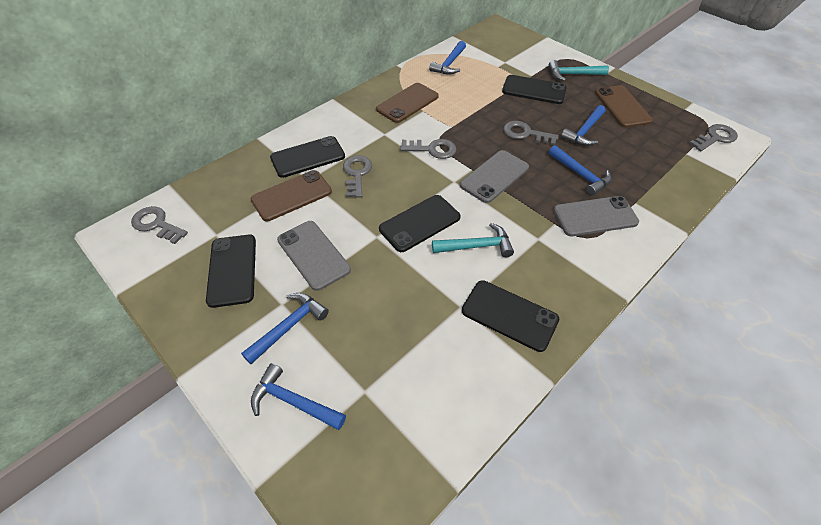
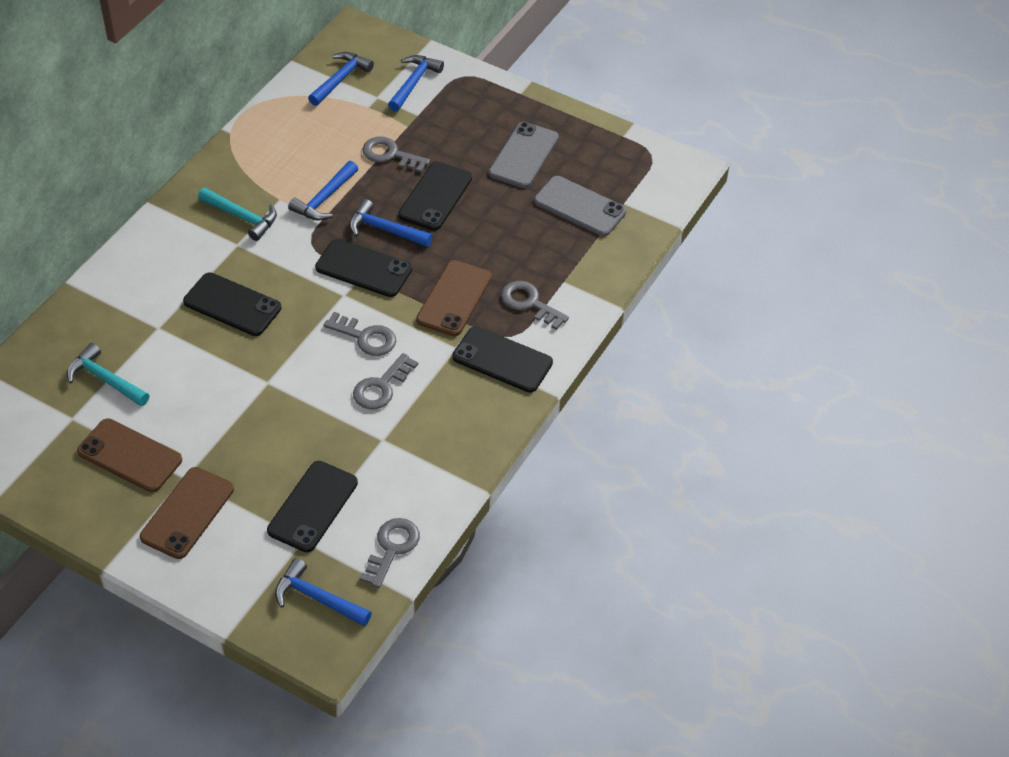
grey phone: [277,221,351,291] [460,150,529,203] [553,196,639,236] = 3 -> [489,122,559,188] [534,176,627,236] = 2

